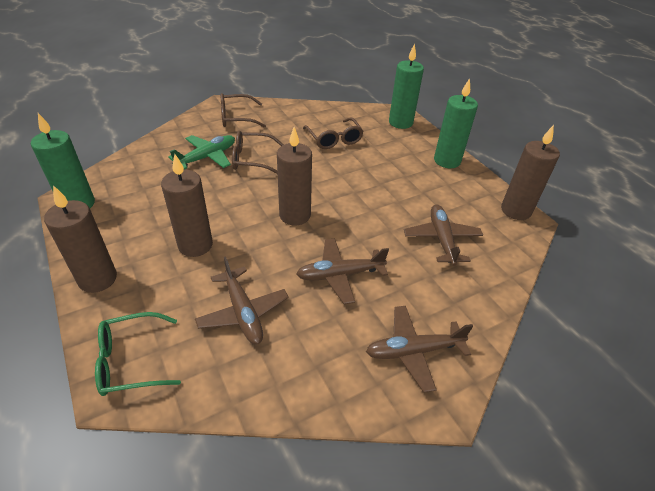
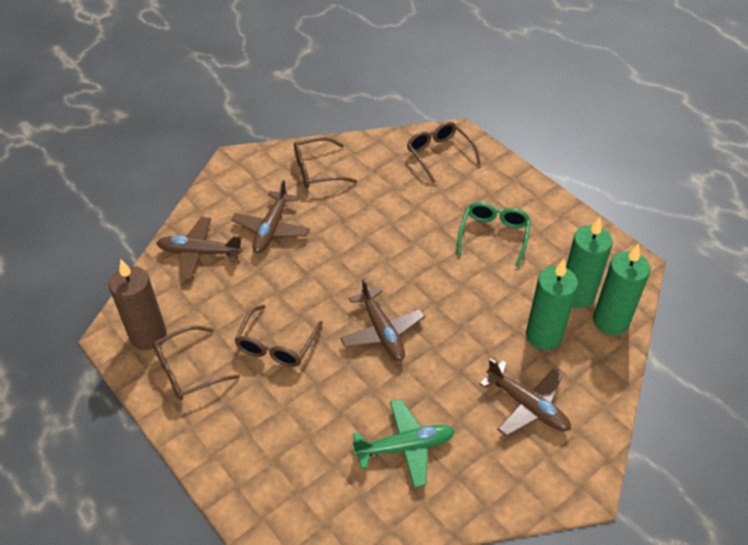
brown candle: [44,185,117,293] [161,154,213,257] [277,127,312,225] [501,125,560,220] = 4 -> [109,260,167,350] = 1
brown glasses: [220,93,266,128] [232,131,284,174] [303,118,364,149] = 3 -> [153,325,240,400] [234,305,323,367] [294,137,357,188] [407,122,481,183] = 4

